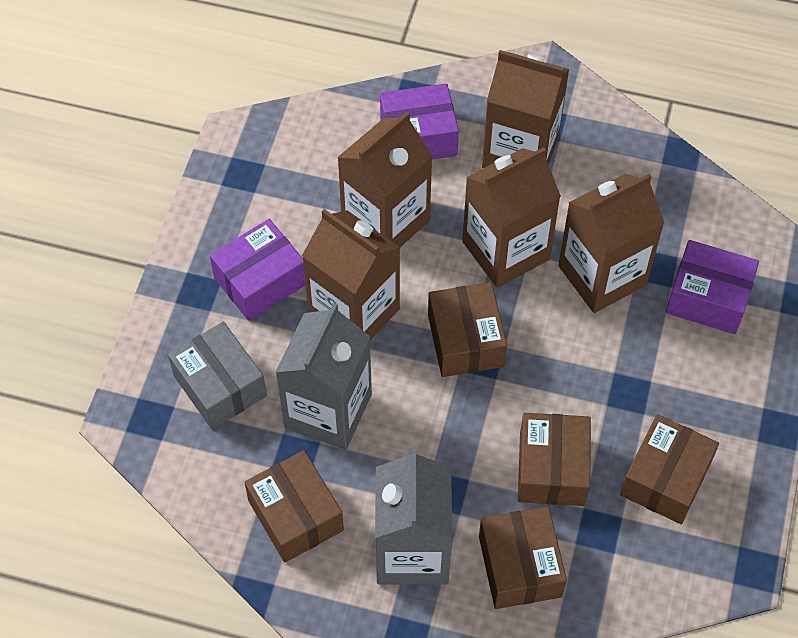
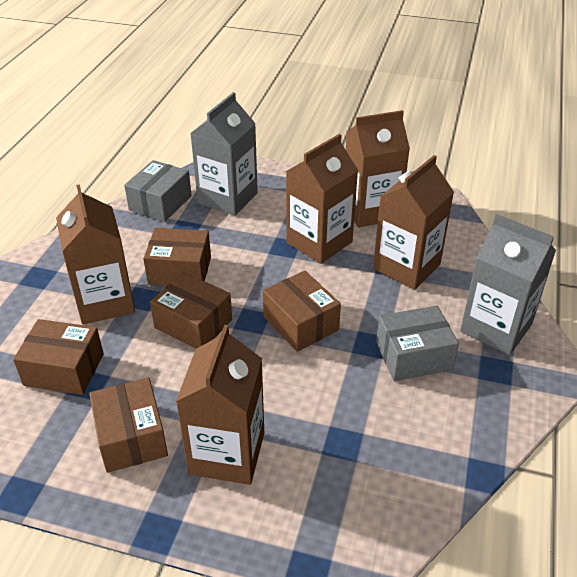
grey box: [168,322,267,429] = 1 -> [124,160,192,222] [376,306,459,381] = 2
purple box: [210,219,306,321] [380,83,459,160] [666,240,759,334] = 3 -> none = 0

